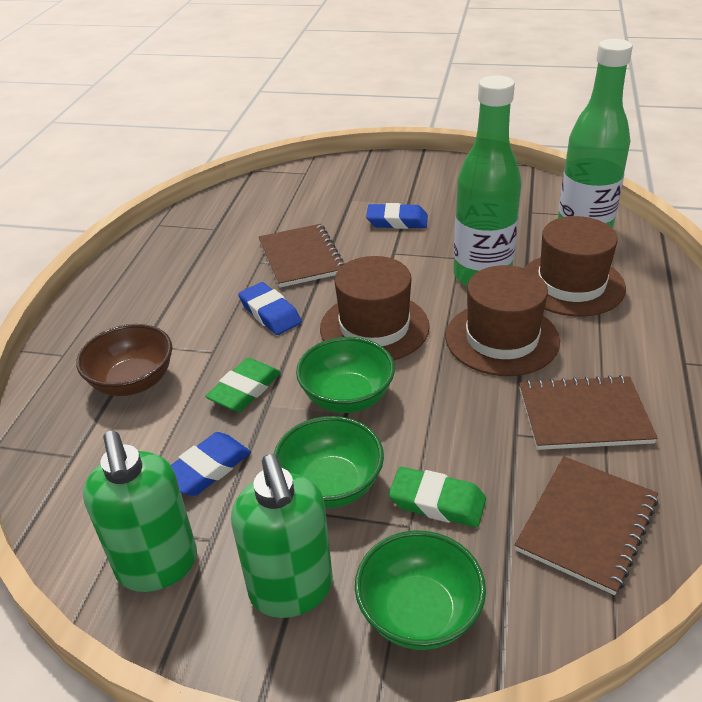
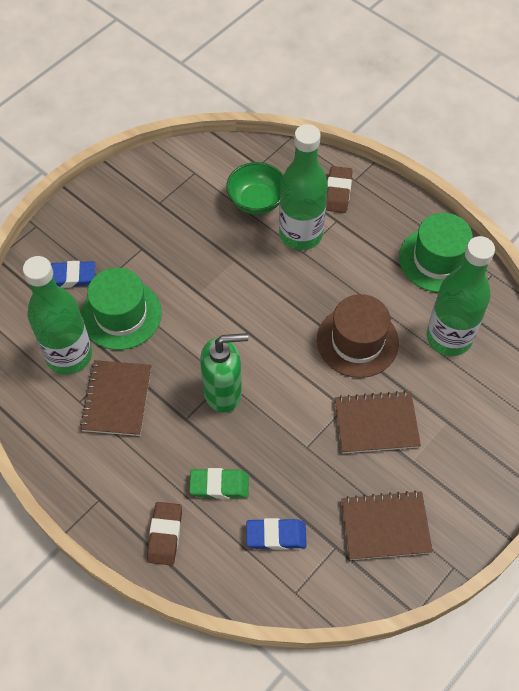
blue eraser: [171,432,251,496] [238,282,302,335] [366,203,428,229] = 3 -> [51,261,95,288] [246,518,307,550] = 2
brown bowl: [76,324,172,396] = 1 -> none = 0
brown eraser: none = 0 -> [147,502,182,565] [326,166,352,213] = 2
brown hat: [320,256,430,361] [446,265,560,376] [524,216,626,316] = 3 -> [317,294,399,378] = 1
green bottle: [453,75,522,286] [558,39,633,228] = 2 -> [23,256,92,375] [279,124,328,250] [427,236,495,356] = 3
green bowl: [274,416,384,508] [296,337,395,413] [355,530,486,650] = 3 -> [226,162,283,215] = 1
green eraser: [205,358,281,412] [389,467,486,528] = 2 -> [189,468,249,499] = 1
green hat: none = 0 -> [81,268,162,350] [399,213,473,293] = 2
green soap dispenser: [83,431,197,592] [231,454,333,618] = 2 -> [200,333,248,413] = 1

